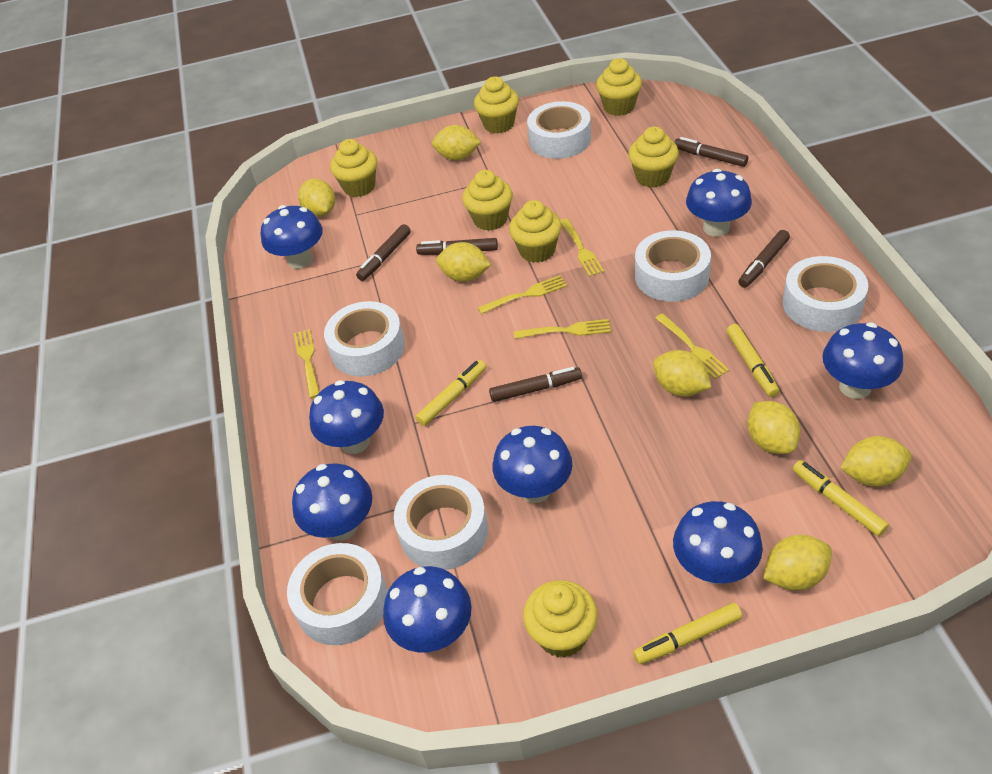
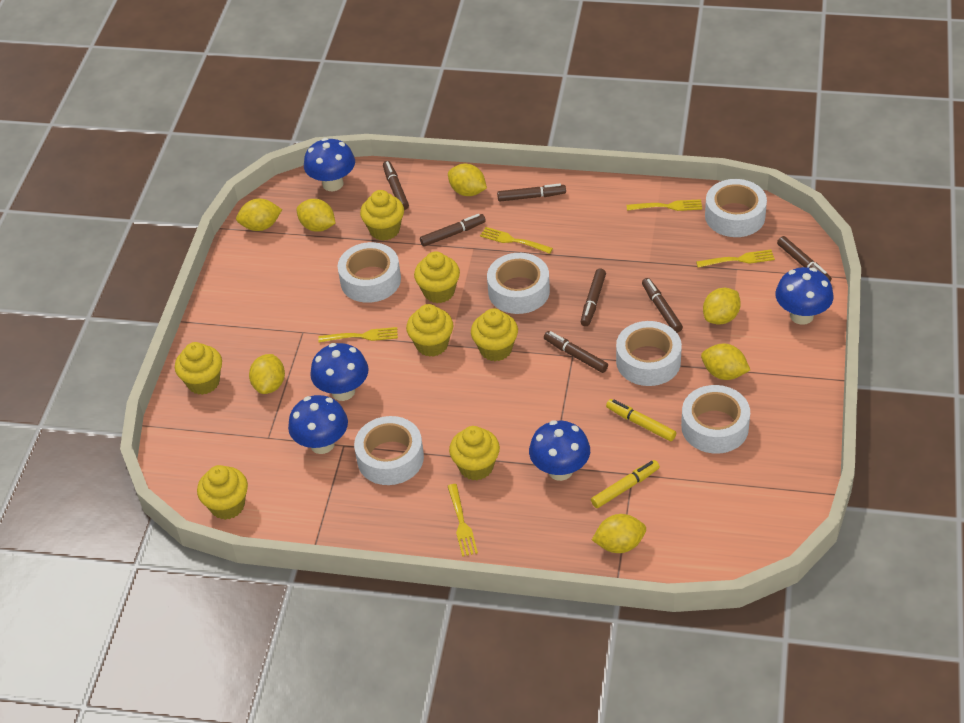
blue mushroom: [261,205,323,269] [292,464,372,541] [309,380,384,454] [383,566,472,652] [493,426,572,503] [673,501,763,584] [686,169,752,237] [822,322,903,399] = 8 -> [288,395,348,454] [304,138,355,191] [310,343,368,401] [529,420,590,481] [775,267,834,325] = 5
brown marker: [356,224,411,281] [416,238,498,255] [489,367,582,402] [674,137,748,167] [738,230,790,288] = 5 -> [383,161,409,210] [420,214,486,247] [497,184,566,202] [544,331,608,373] [581,269,606,326] [642,278,683,333] [777,236,832,282] = 7
yellow marker: [415,360,486,426] [633,603,742,664] [726,324,779,397] [793,460,889,536] = 4 -> [591,460,660,508] [606,399,676,441] = 2

